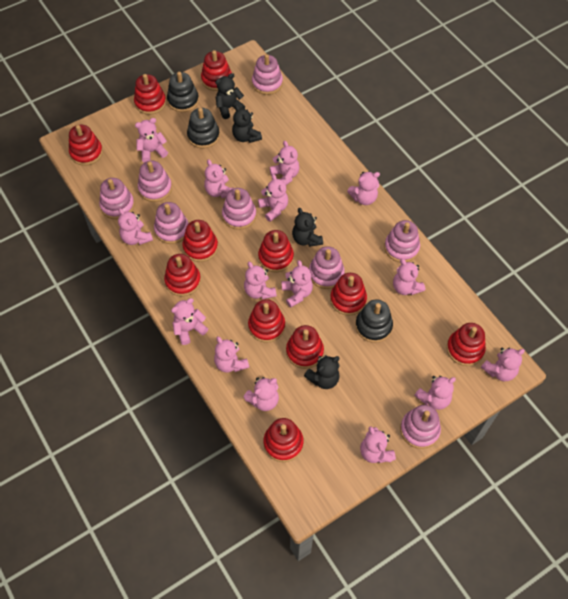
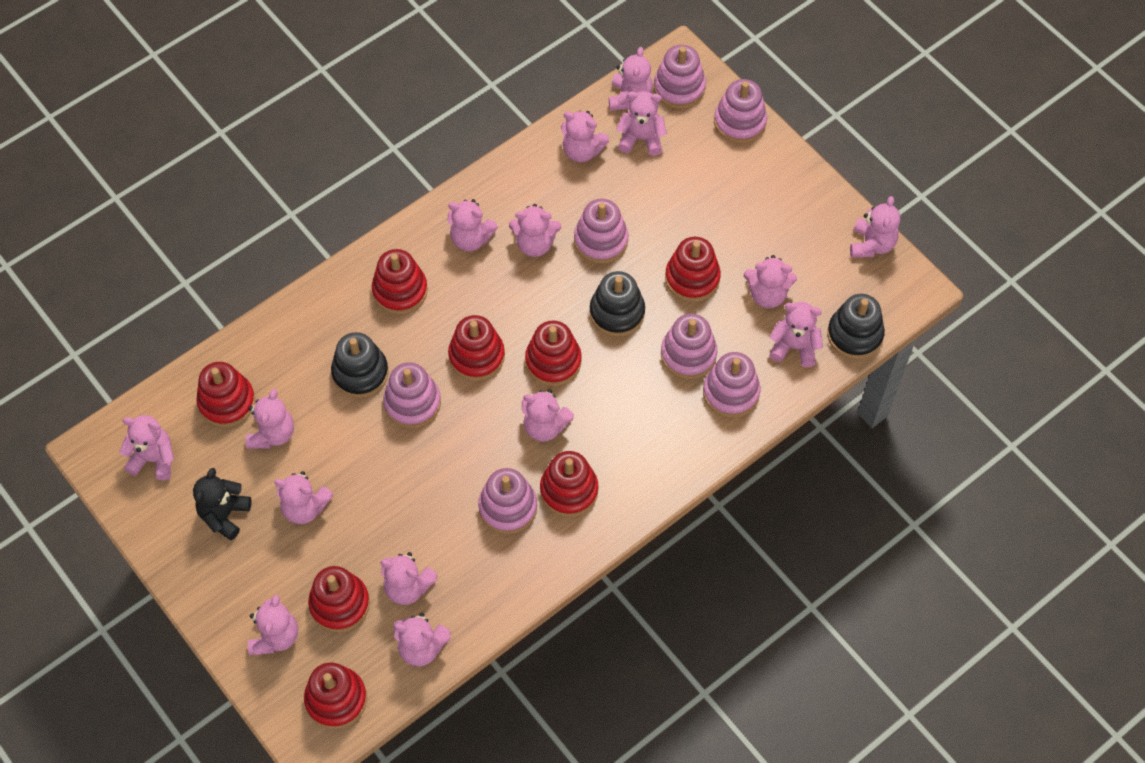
black teddy bear: [215,73,245,119] [232,105,262,143] [292,208,323,247] [304,355,340,389] = 4 -> [193,468,252,540] = 1
pink stacking toy: [99,178,135,219] [138,161,172,202] [154,202,189,244] [222,188,256,230] [252,54,283,95] [309,246,345,289] [384,220,420,262] [400,405,441,449] = 8 -> [383,362,441,428] [478,468,537,534] [574,199,629,264] [654,45,706,109] [661,314,717,379] [703,352,760,418] [714,79,767,143] = 7
red stacking toy: [69,125,103,166] [134,74,166,115] [164,254,201,296] [182,220,218,262] [201,50,232,91] [248,299,285,343] [258,230,294,272] [264,418,304,462] [286,325,324,369] [330,273,367,316] [447,323,486,366] = 11 -> [196,362,255,427] [304,662,367,729] [308,566,370,632] [372,249,428,314] [448,315,505,381] [525,320,582,386] [540,451,598,517] [665,237,721,302] = 8

